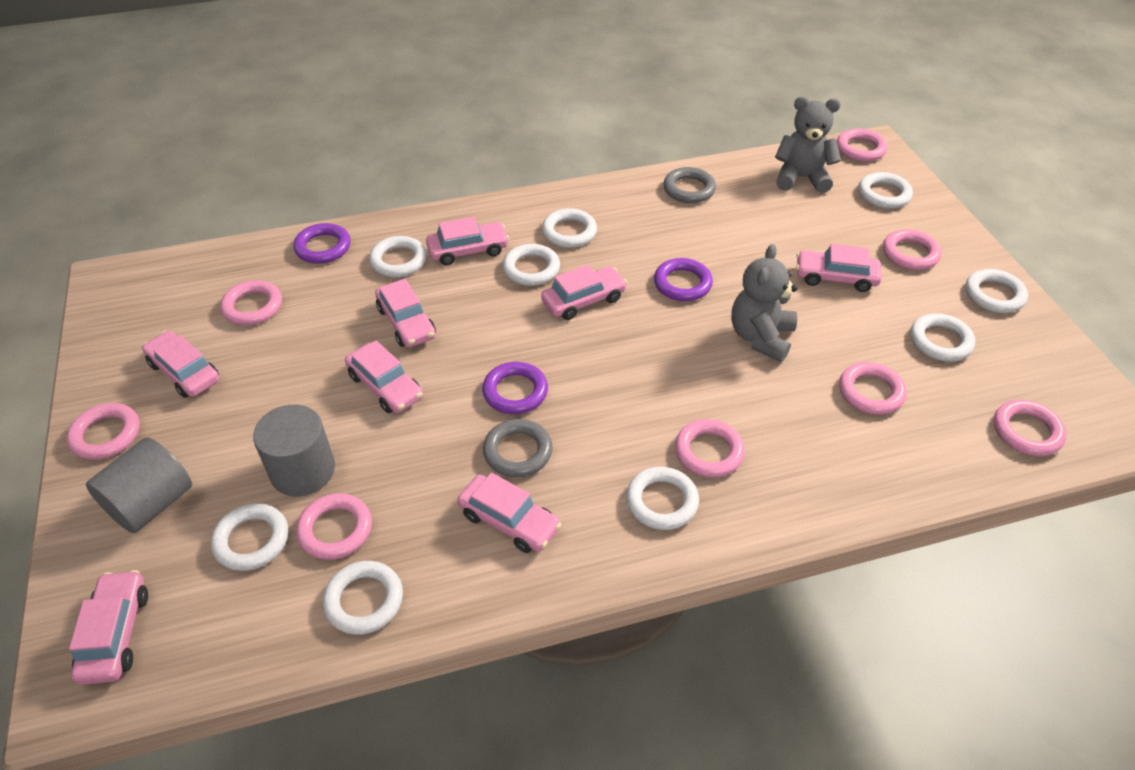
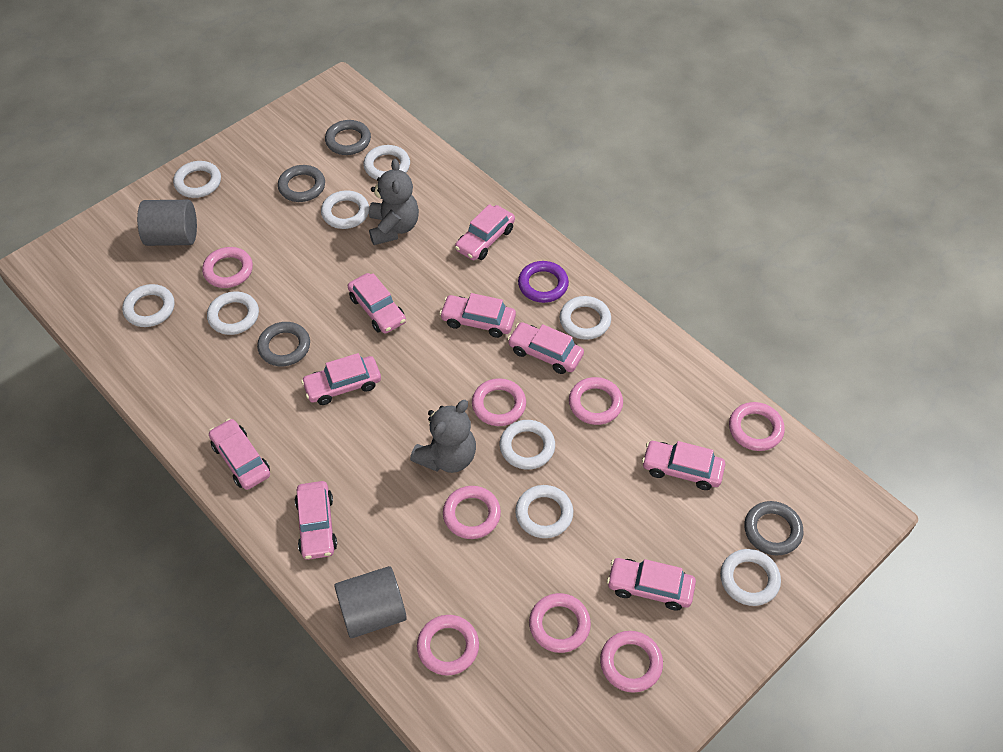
grey ring: [483,419,552,477] [663,167,716,203] = 2 -> [257,322,310,366] [278,165,325,202] [325,120,371,155] [744,501,804,555] = 4
pink car: [69,570,148,685] [142,331,219,398] [345,340,423,413] [375,279,436,348] [426,217,509,265] [457,473,562,553] [541,265,627,320] [796,244,882,292] = 8 -> [209,419,270,490] [295,481,337,560] [301,353,381,405] [348,273,406,334] [440,293,516,338] [455,204,515,260] [508,322,584,374] [607,558,696,611] [642,441,725,490] = 9
purple ring: [293,223,351,264] [482,362,548,414] [654,258,713,301] = 3 -> [518,261,569,303] = 1

